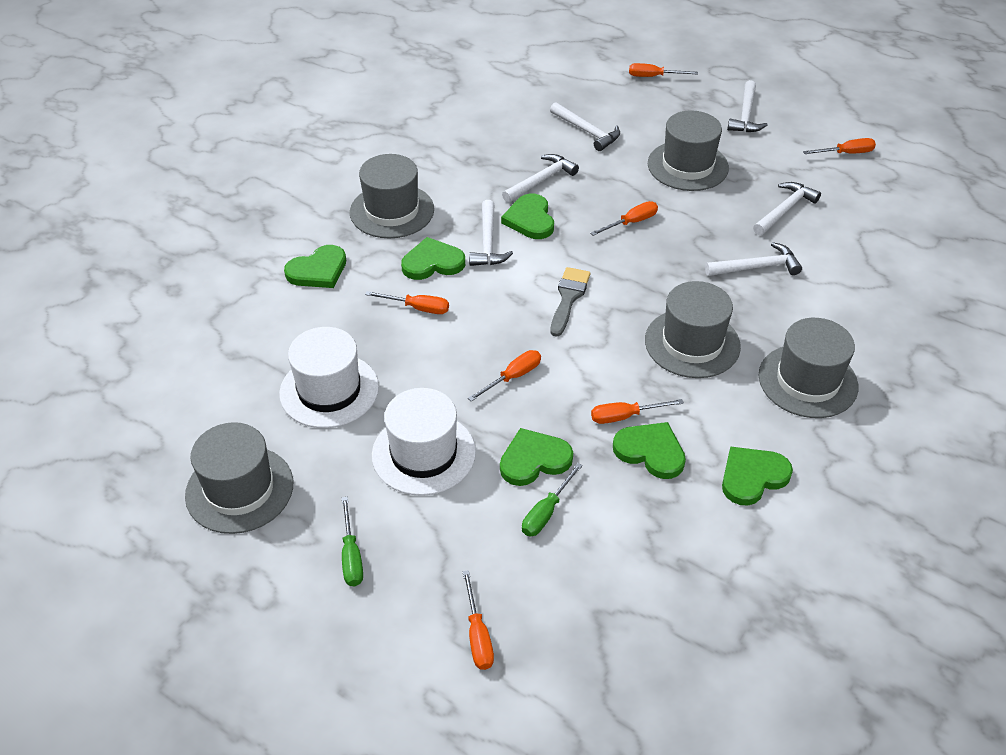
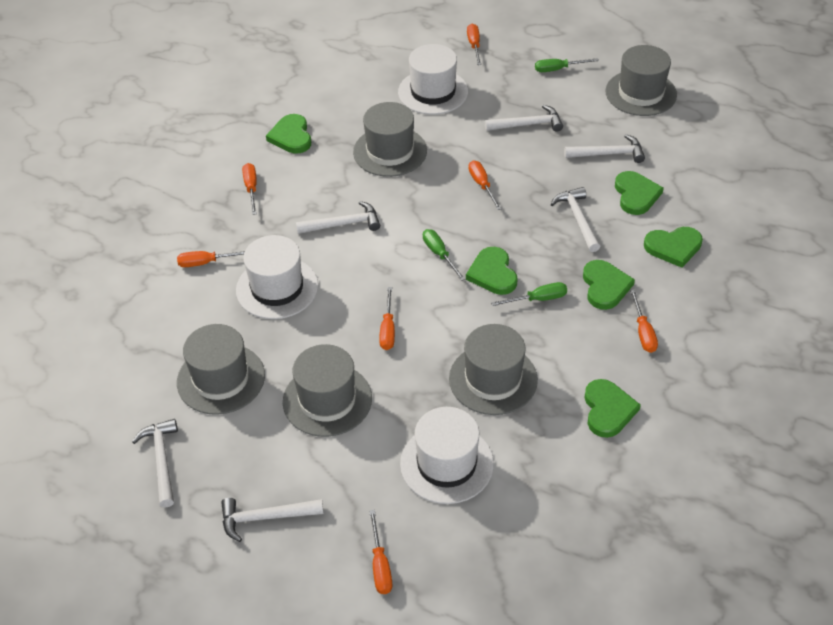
green screwdriver: [342,497,363,586] [522,463,583,536] = 2 -> [423,229,465,281] [491,282,567,306] [535,58,599,72] = 3
grey brush: [551,267,591,337] = 1 -> none = 0
white hat: [279,327,379,428] [372,388,476,496] = 2 -> [236,235,318,319] [398,44,468,115] [400,407,494,504] = 3

